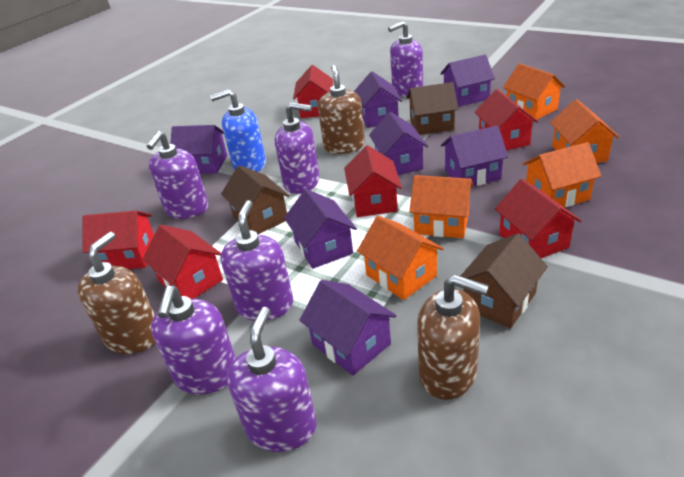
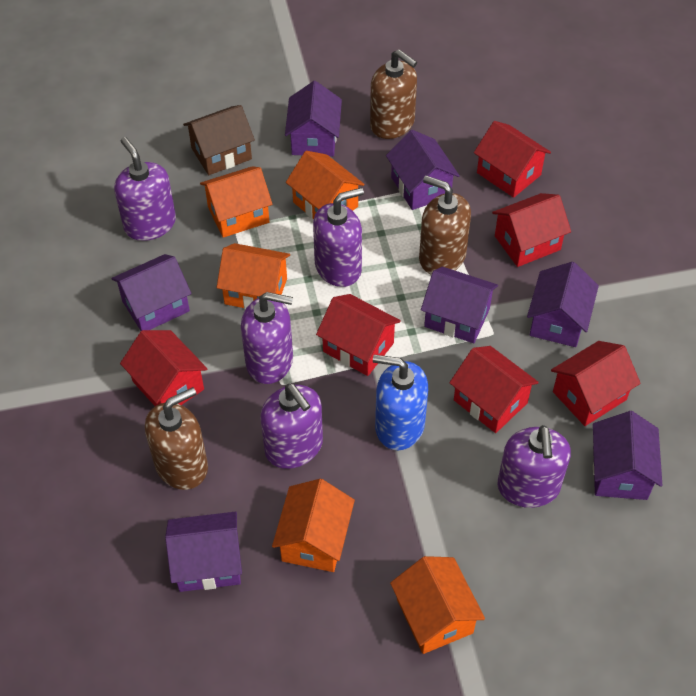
brown house: [221,165,290,234] [407,82,458,135] [461,233,548,329] = 3 -> [183,105,255,175] = 1
purple soap dispenser: [147,131,209,219] [151,286,236,395] [220,200,293,321] [227,307,317,452] [275,102,320,194] [388,21,423,97] = 6 -> [114,137,176,241] [241,292,293,384] [260,384,323,469] [313,188,364,287] [498,425,571,508] = 5

